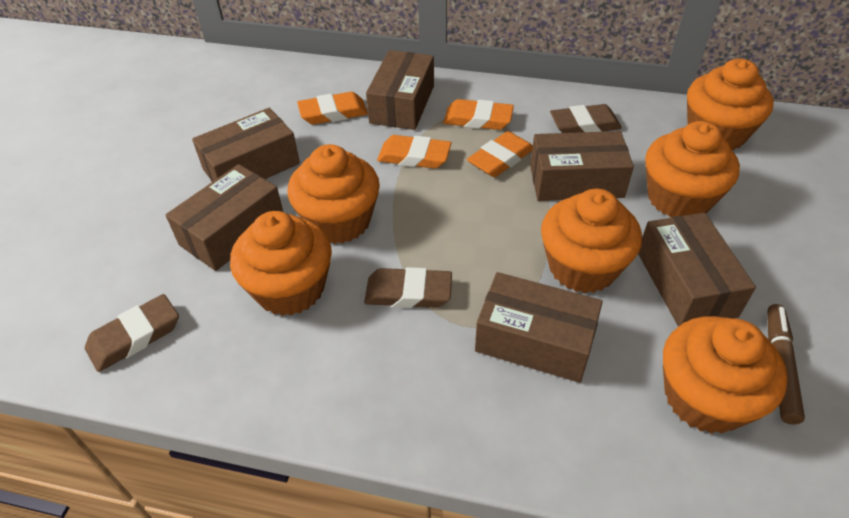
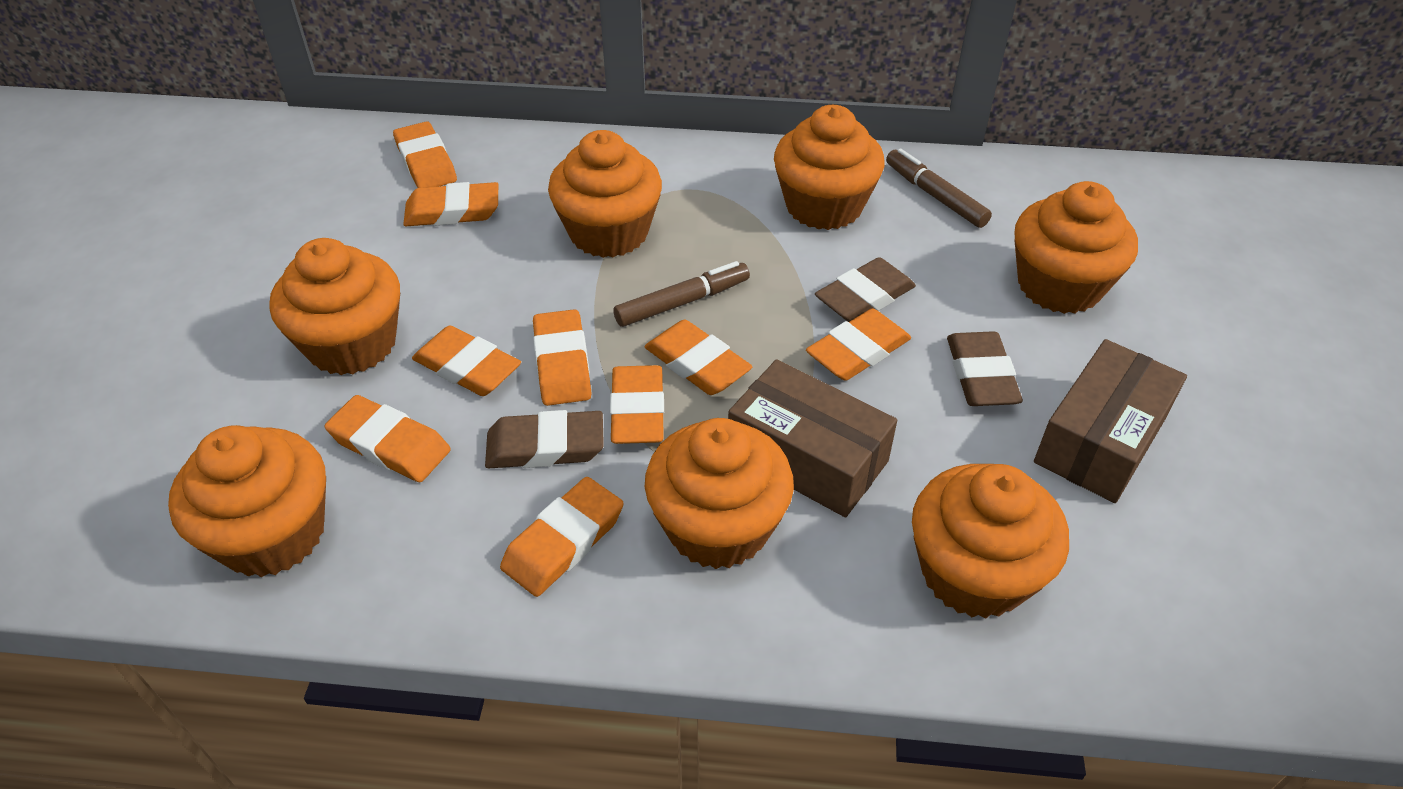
brown box: [166,164,283,271] [192,108,300,182] [366,50,434,130] [475,272,603,383] [530,131,634,201] [638,212,756,327] = 6 -> [728,359,897,517] [1034,339,1187,503] = 2
brown marker: [767,304,805,425] = 1 -> [613,261,750,327] [886,148,992,228] = 2
orange cupcake: [230,211,332,316] [288,144,380,244] [541,189,642,293] [645,121,740,217] [663,316,788,434] [687,59,773,150] = 6 -> [168,425,326,577] [269,238,401,375] [548,130,662,258] [645,418,794,569] [774,105,884,230] [912,464,1069,619] [1014,181,1138,314] = 7
orange eraser: [297,92,368,125] [377,135,452,169] [443,99,514,130] [467,131,533,177] = 4 -> [324,395,451,482] [393,121,457,188] [404,182,498,226] [412,325,521,396] [500,477,624,597] [533,309,592,406] [610,365,664,444] [645,320,752,395] [806,308,911,381] = 9

